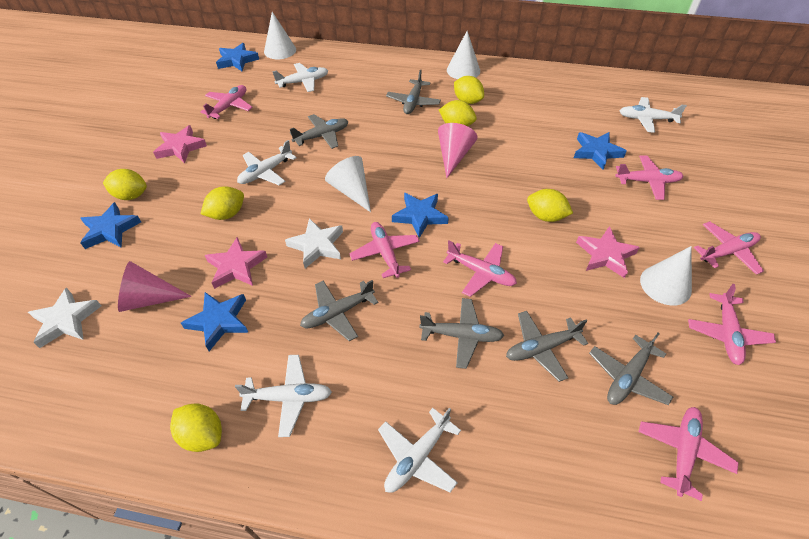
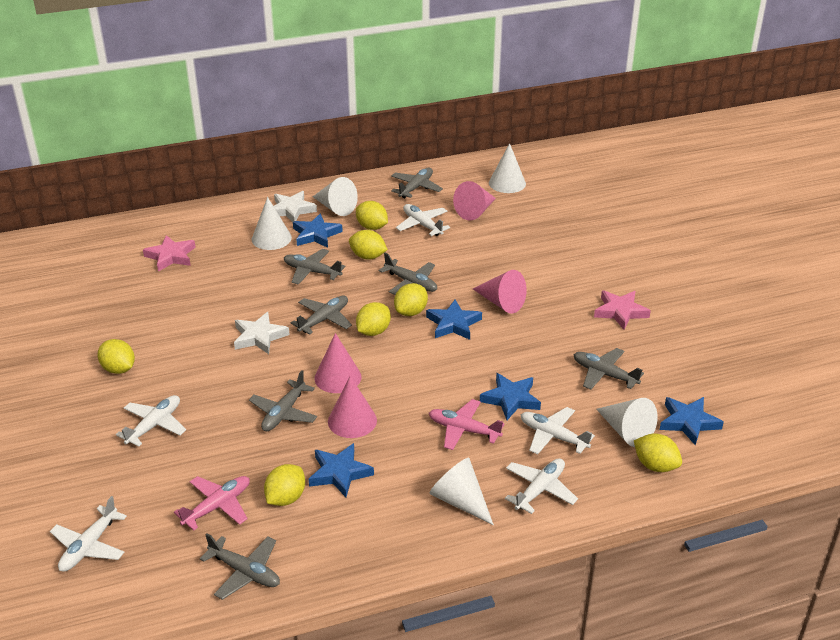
grey plane: [290,114,348,149] [300,280,378,341] [386,69,441,114] [419,298,504,369] [506,311,588,382] [589,333,673,405] = 6 -> [200,533,280,600] [249,370,317,431] [284,249,345,285] [291,296,352,334] [379,253,437,295] [391,167,443,198] [573,348,644,390] = 7
pink cone: [118,261,192,312] [438,123,478,178] = 2 -> [314,333,361,393] [328,376,377,438] [453,181,496,221] [473,270,527,314] = 4
pink plane: [200,85,253,119] [350,222,420,278] [443,241,517,297] [615,155,684,200] [639,407,739,501] [688,284,776,365] [694,221,764,275] = 7 -> [174,476,250,531] [429,399,505,450] = 2
pink star: [153,125,207,163] [205,237,267,289] [576,226,640,278] = 3 -> [143,235,196,272] [594,290,651,330] = 2
white cone: [264,12,296,59] [325,156,371,212] [447,31,480,79] [640,246,692,306] = 4 -> [252,197,292,250] [313,177,358,216] [429,458,494,525] [489,143,526,193] [596,398,658,447] = 5
yellow lemon: [103,169,147,200] [170,403,222,452] [201,186,244,220] [439,100,477,126] [454,76,484,104] [527,189,573,222] = 6 -> [98,339,135,374] [264,464,305,506] [349,230,388,260] [356,201,388,230] [356,302,391,336] [394,283,428,316] [634,434,682,472] = 7

